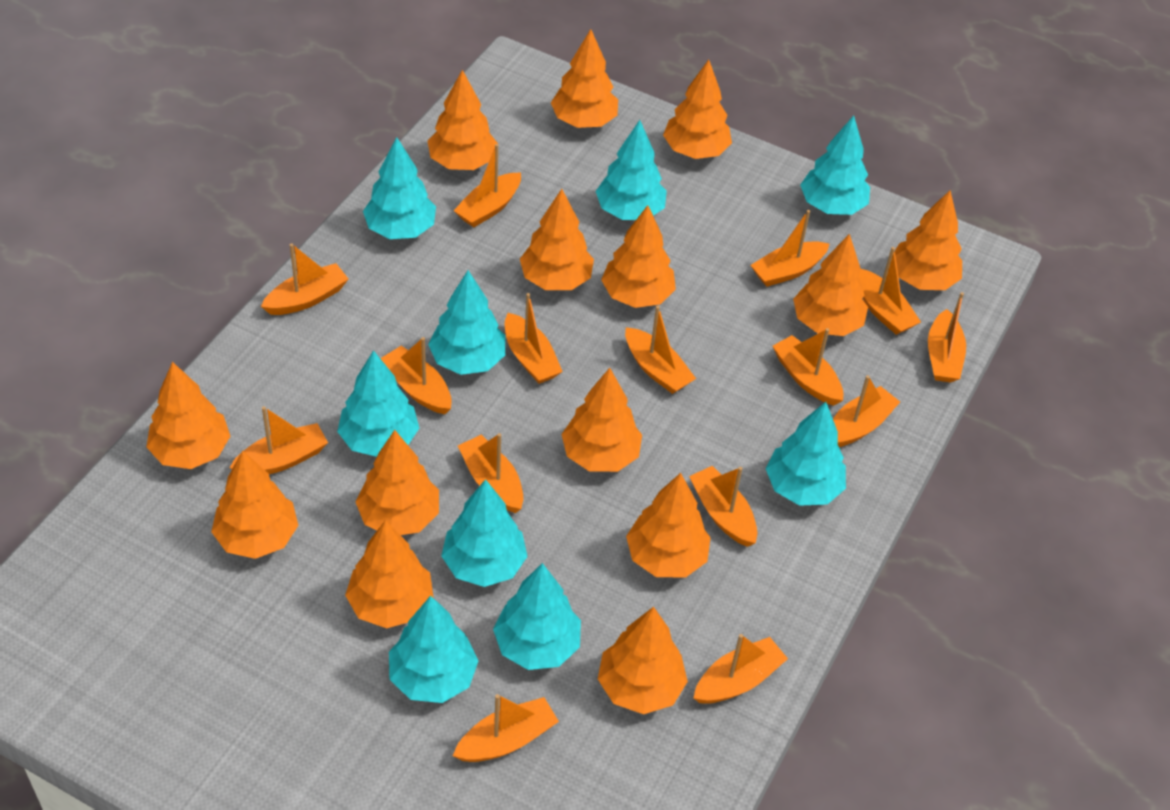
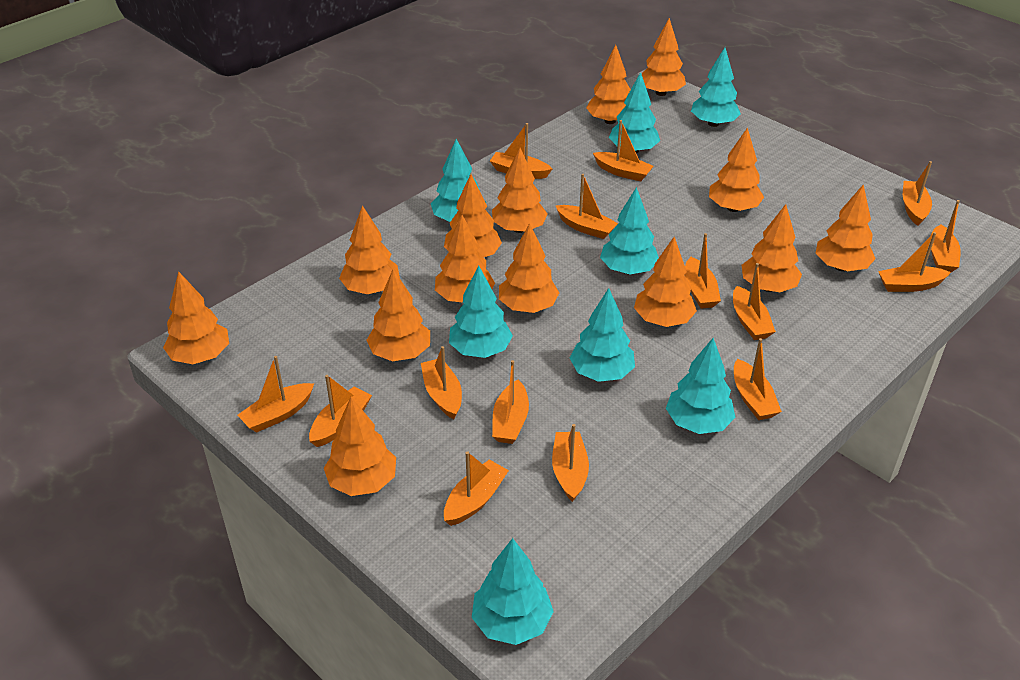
turquoise tree: [337,350,419,457] [363,137,436,239] [389,595,478,703] [428,270,505,375] [441,479,528,587] [493,563,581,670] [596,120,667,220] [766,402,846,506] [800,115,870,215] = 9 -> [431,139,486,222] [449,266,513,358] [472,538,554,645] [570,288,635,382] [600,187,659,274] [609,72,660,153] [666,338,736,434] [691,48,741,127] = 8

